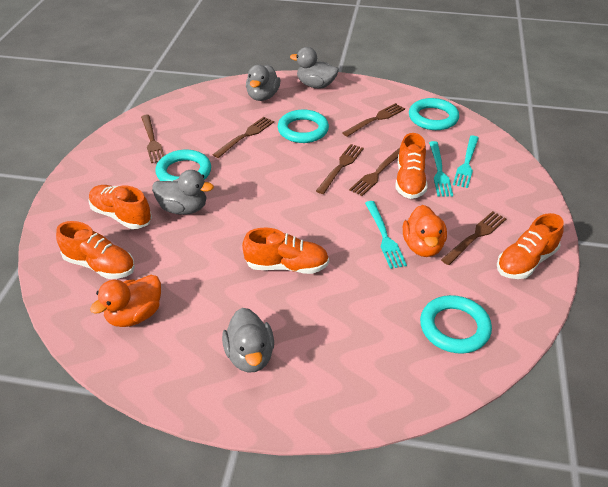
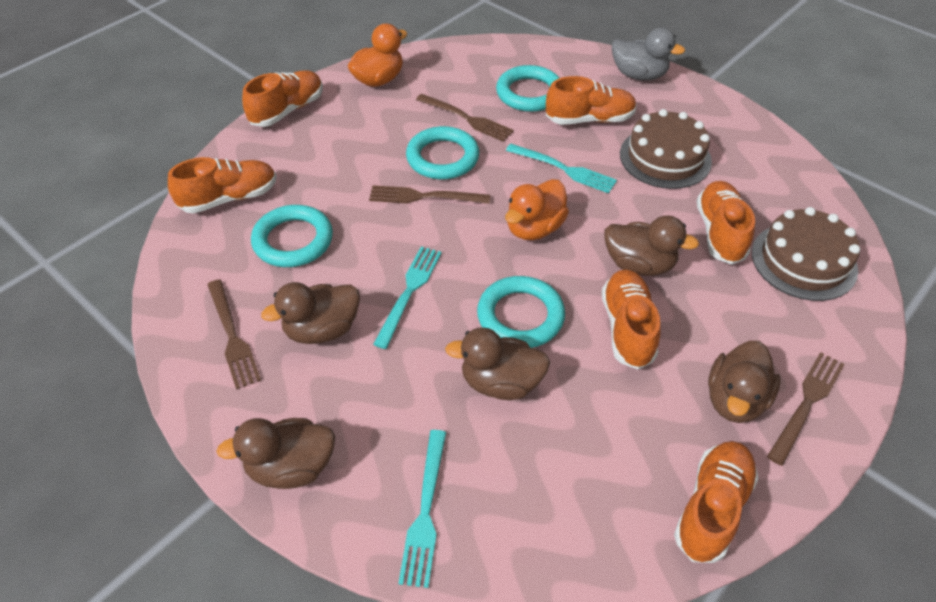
brown cake: none = 0 -> [620,109,712,189] [752,207,860,301] = 2
brown duck: none = 0 -> [216,418,335,489] [261,282,360,344] [445,327,550,400] [605,215,699,276] [708,341,781,423] = 5
brown fork: [141,115,164,163] [212,117,274,158] [316,144,364,194] [342,103,405,137] [349,148,400,196] [441,211,507,265] = 6 -> [207,279,261,389] [369,185,490,204] [416,94,514,142] [767,352,845,466] = 4
grey duck: [152,170,214,215] [222,308,274,372] [246,65,280,101] [290,47,339,88] = 4 -> [612,28,685,80] = 1
orange shoe: [56,221,135,279] [88,185,152,229] [242,228,329,274] [395,133,427,199] [497,213,564,279] = 5 -> [168,157,277,213] [242,71,323,127] [546,76,637,125] [602,270,661,369] [674,441,758,563] [697,181,755,264] = 6

